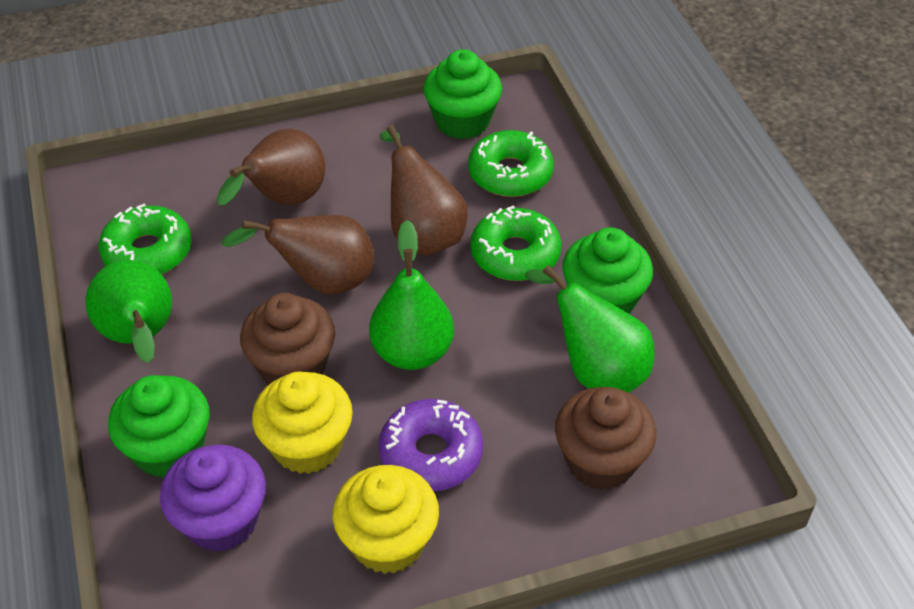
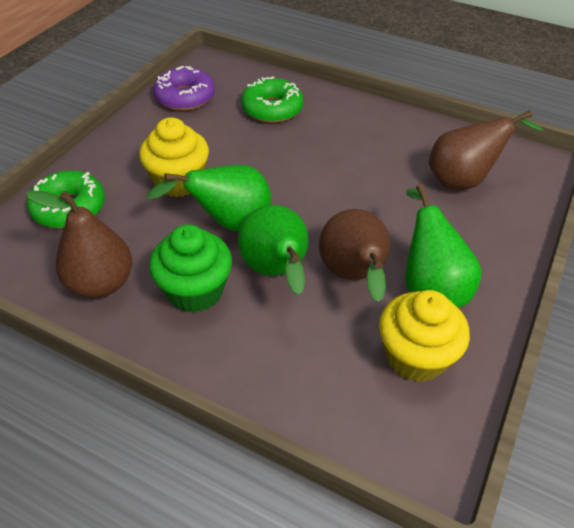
brown cupcake: [240,293,335,384] [555,387,656,490] = 2 -> none = 0
green cupcake: [108,375,210,478] [423,49,502,139] [562,227,653,314] = 3 -> [149,225,232,313] = 1
green donut: [99,203,191,274] [468,130,554,197] [470,205,562,281] = 3 -> [27,170,105,228] [241,76,303,123] = 2
purple cupcake: [160,444,266,552] = 1 -> none = 0

